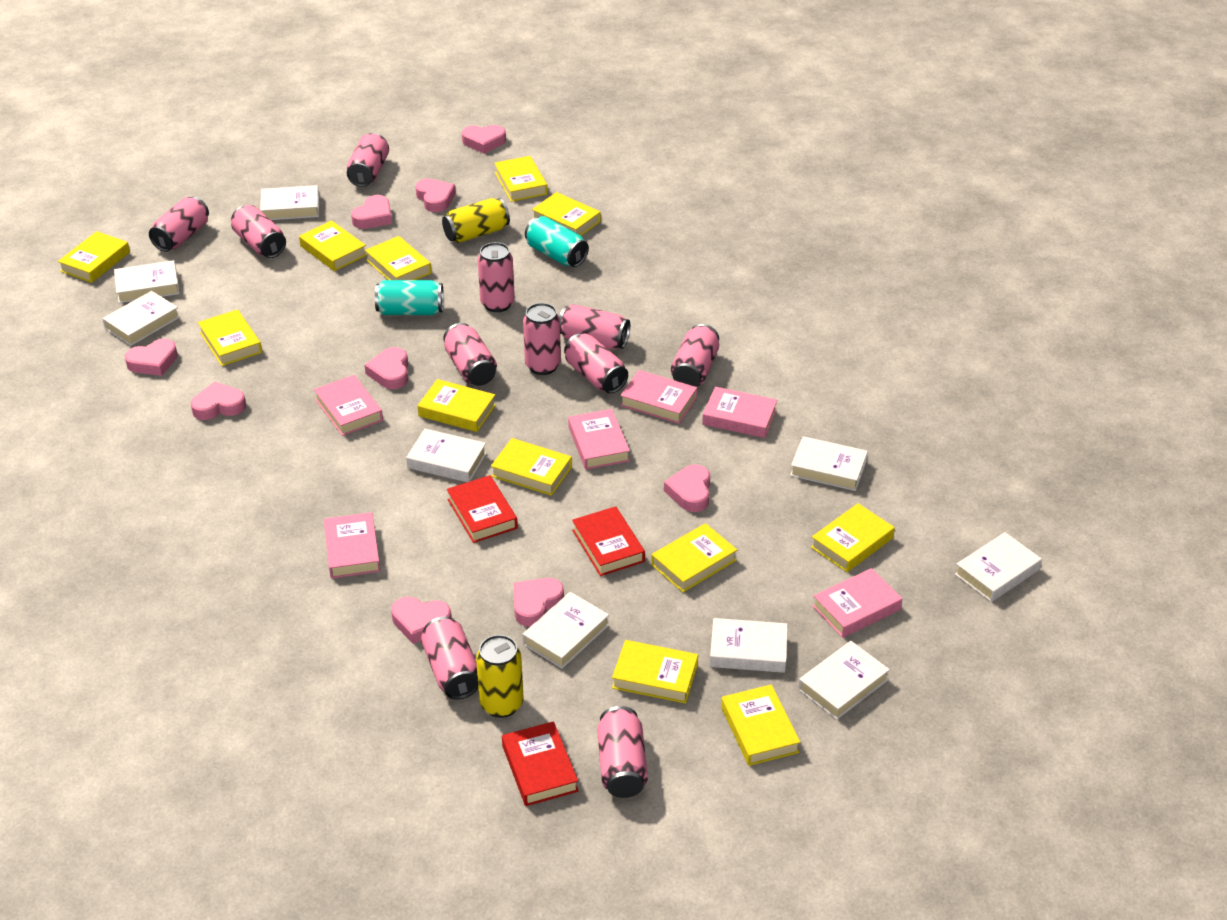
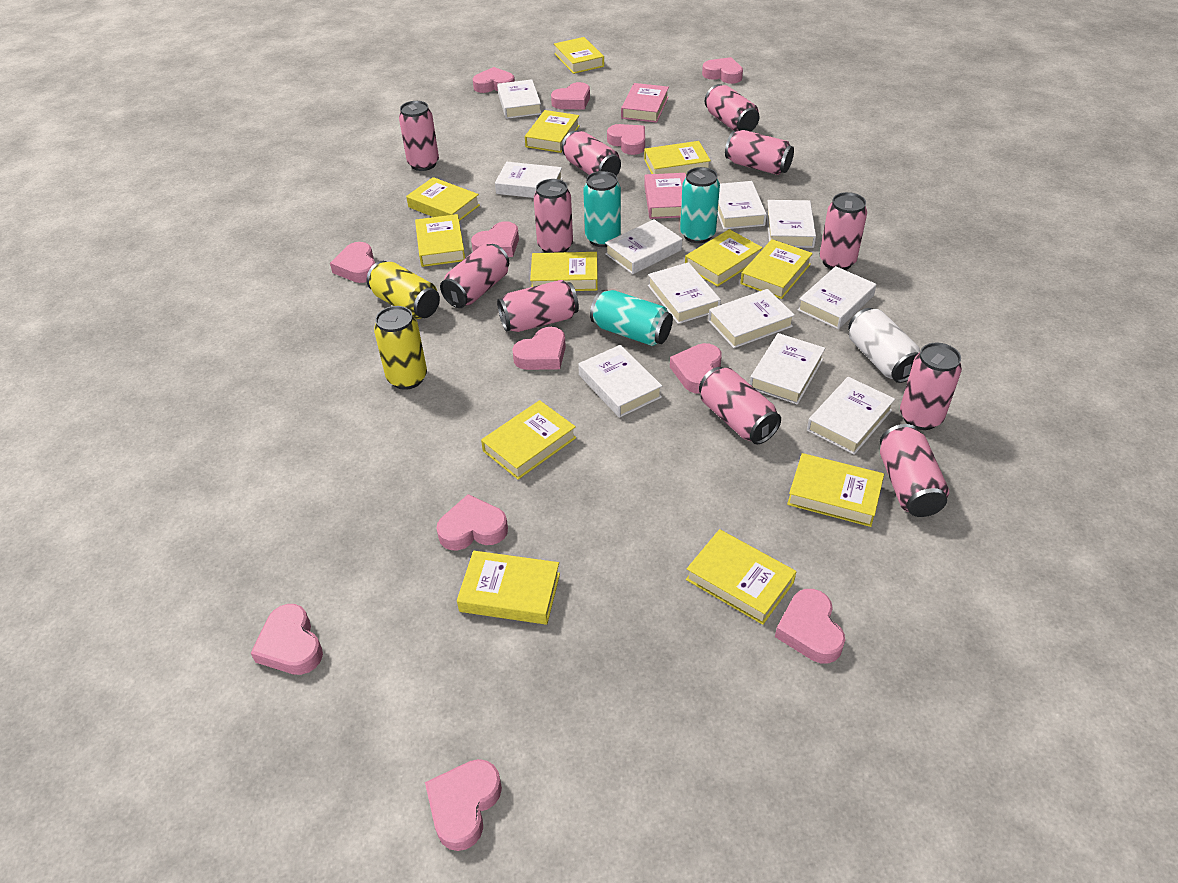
pink book: [314,375,383,436] [324,512,380,579] [568,409,630,470] [620,370,697,424] [702,387,778,438] [813,568,902,638] = 6 -> [621,83,669,123] [644,173,686,219] = 2
pink heart: [125,339,178,376] [191,382,246,420] [351,195,392,229] [365,347,408,389] [391,597,451,644] [415,179,456,212] [462,125,506,154] [514,578,564,627] [664,464,710,512] = 9 -> [251,604,323,675] [330,242,375,283] [425,759,502,851] [436,494,508,550] [471,221,519,257] [473,67,515,93] [512,327,566,370] [551,82,590,110] [607,124,645,155] [670,343,722,394] [702,57,743,84] [775,589,845,664] = 12
red book: [447,475,518,543] [502,721,578,806] [572,506,645,576] = 3 -> none = 0
turquoise can: [375,280,444,315] [525,216,589,267] = 2 -> [583,171,621,247] [590,290,673,346] [680,167,720,243] = 3
white book: [102,291,180,346] [114,260,180,303] [260,185,319,220] [406,429,487,482] [522,592,609,669] [710,618,788,673] [790,436,868,491] [798,641,890,720] [955,532,1042,602] = 9 -> [495,162,563,198] [497,79,542,119] [578,345,662,418] [605,219,682,274] [648,262,721,324] [708,289,795,348] [718,181,767,229] [750,333,825,405] [766,200,816,248] [797,266,876,329] [807,377,895,455] = 11
white can: none = 0 -> [848,308,920,383] = 1

